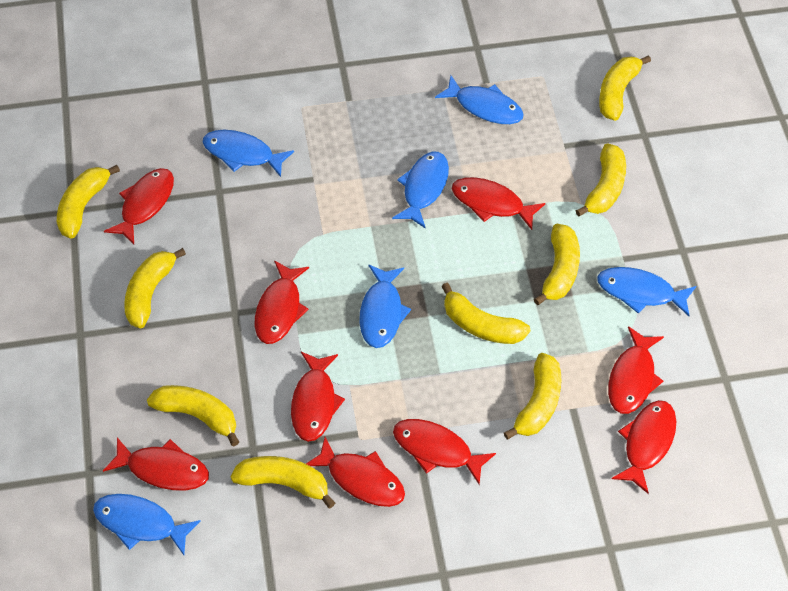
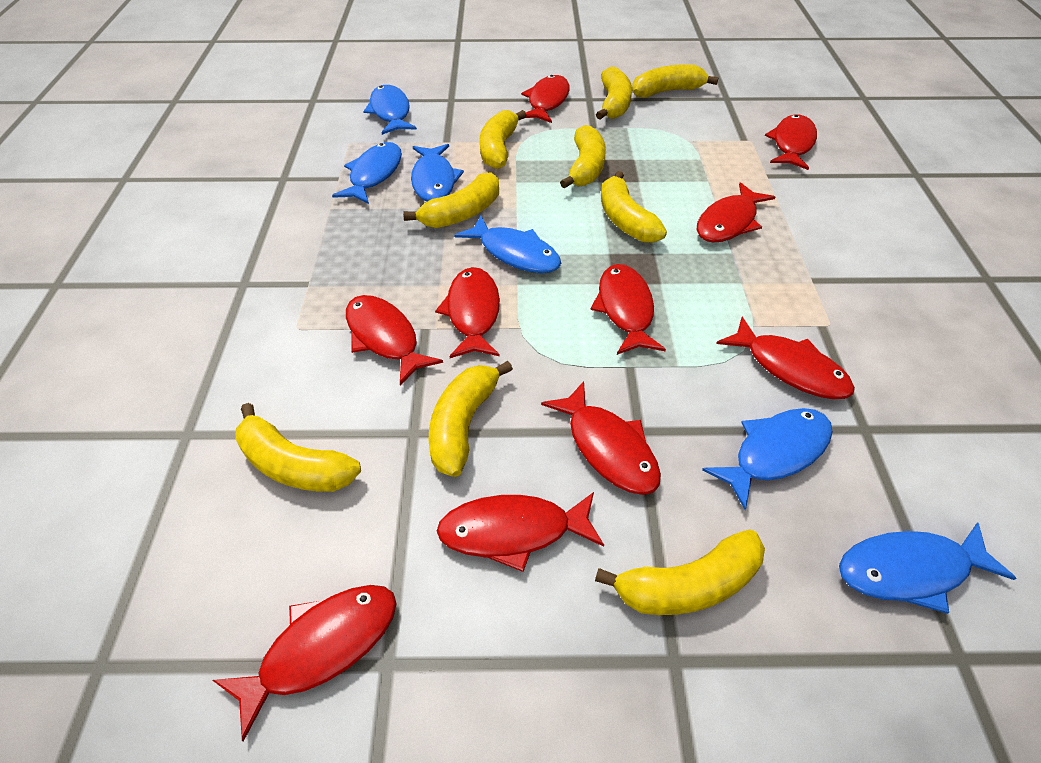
red fish: [103,437,209,490] [104,168,174,244] [255,260,309,344] [291,352,345,442] [306,437,405,507] [393,419,496,485] [452,177,545,230] [608,326,664,414] [611,400,677,494] = 9 -> [213,585,397,742] [346,295,443,385] [435,267,500,358] [437,492,604,572] [521,75,570,123] [541,381,661,495] [591,264,666,355] [697,182,775,242] [716,316,855,399] [765,114,817,170] = 10

